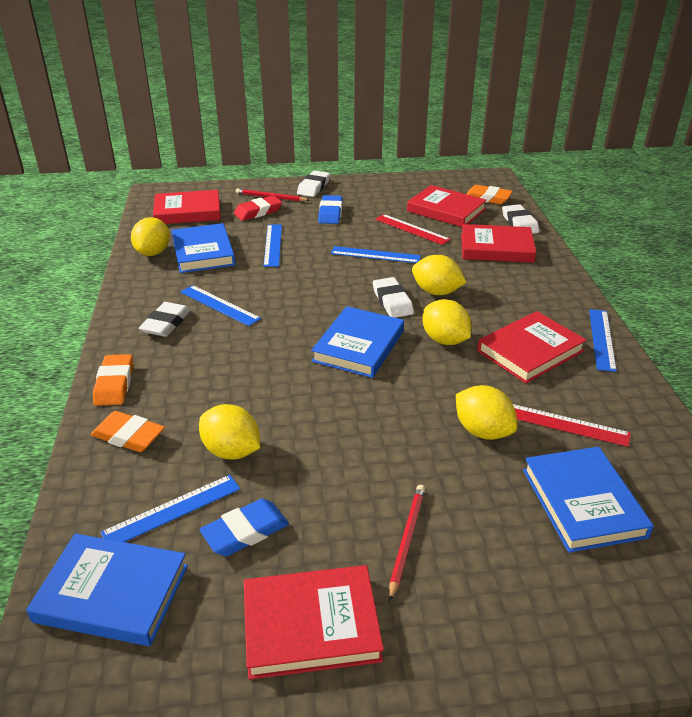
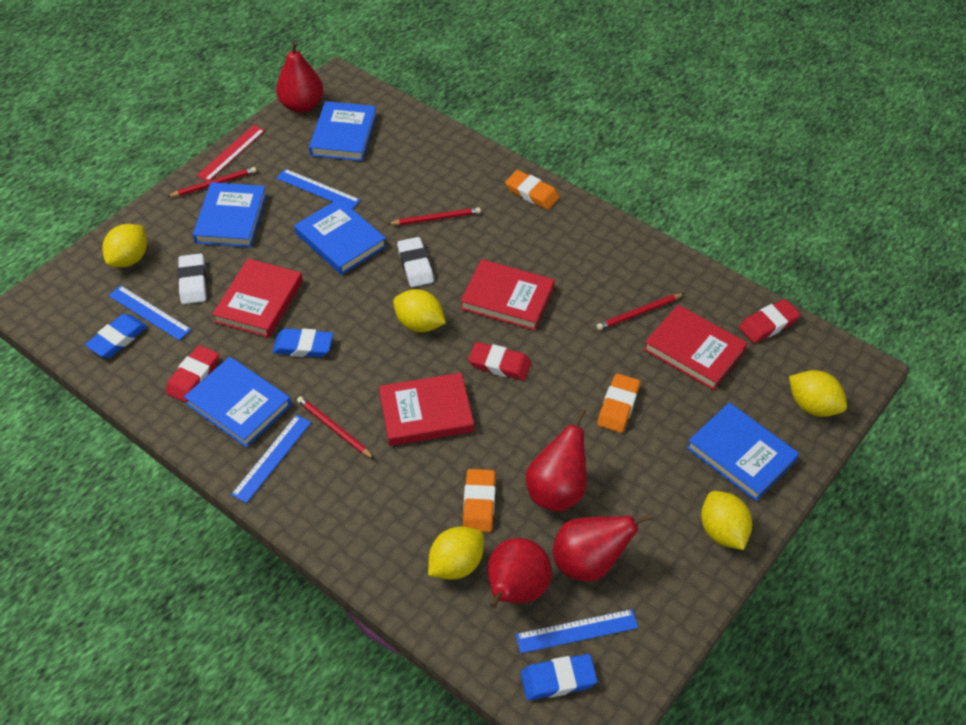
blue book: [26,534,188,646] [171,223,235,273] [311,306,404,378] [523,447,654,553] = 4 -> [184,357,291,448] [193,182,267,248] [294,198,387,275] [309,101,377,161] [687,403,799,501] = 5
blue eraser: [200,499,289,556] [318,195,343,224] = 2 -> [85,314,147,358] [272,328,333,357] [521,654,597,700] = 3
blue ruler: [100,475,240,542] [181,285,261,326] [263,224,282,267] [331,246,421,263] [589,309,617,372] = 5 -> [108,285,191,341] [231,415,311,503] [276,169,360,209] [516,609,638,653] = 4
red book: [153,190,221,224] [244,565,384,680] [407,185,487,227] [461,224,536,263] [477,311,587,383] = 5 -> [212,259,303,338] [379,373,474,446] [460,259,554,331] [644,305,747,390] = 4
red eraser: [234,196,282,221] = 1 -> [166,345,219,402] [468,342,531,381] [739,299,801,343] = 3
red pear: none = 0 -> [276,41,323,113] [487,538,552,608] [526,409,587,512] [553,513,653,582] = 4
red pencil: [236,188,309,202] [389,485,425,602] = 2 -> [167,167,256,197] [297,396,374,459] [388,207,481,225] [596,293,685,330] = 4
red ruler: [375,214,451,245] [513,404,631,447] = 2 -> [196,125,265,181] = 1
white eraser: [139,302,191,337] [297,170,330,197] [373,277,414,318] [502,204,539,234] = 4 -> [178,253,207,304] [397,237,434,287] = 2

